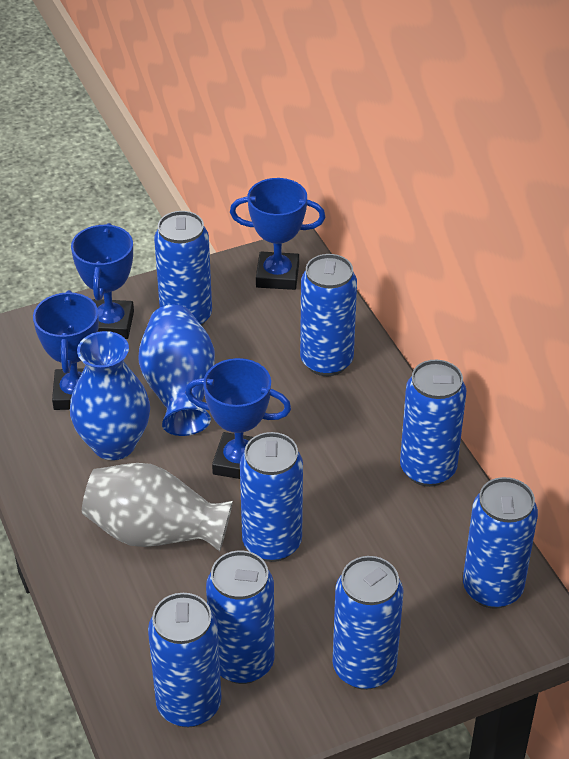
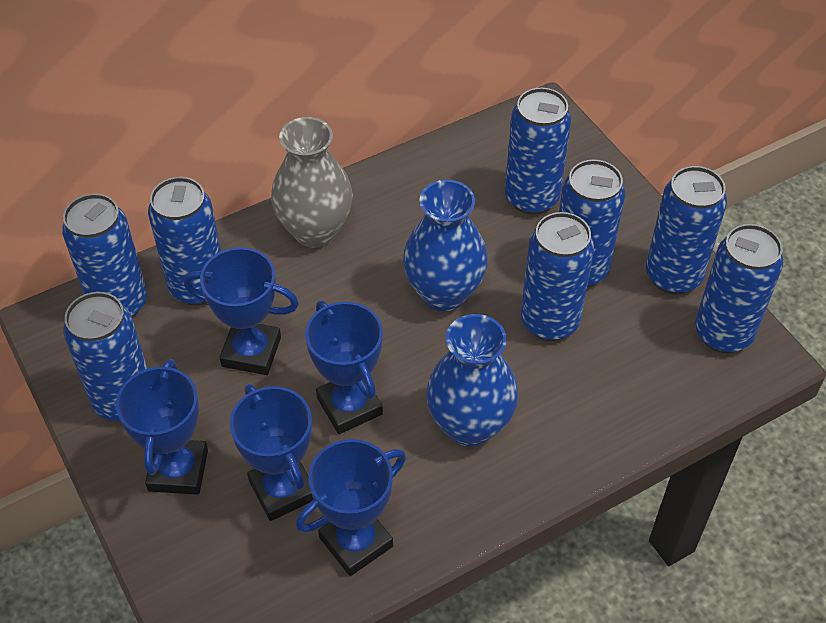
blue trophy: [33,290,99,410] [71,223,134,339] [185,358,291,479] [230,178,325,290] = 4 -> [116,359,208,495] [184,247,299,375] [230,384,313,521] [296,439,406,576] [305,301,383,434] = 5

